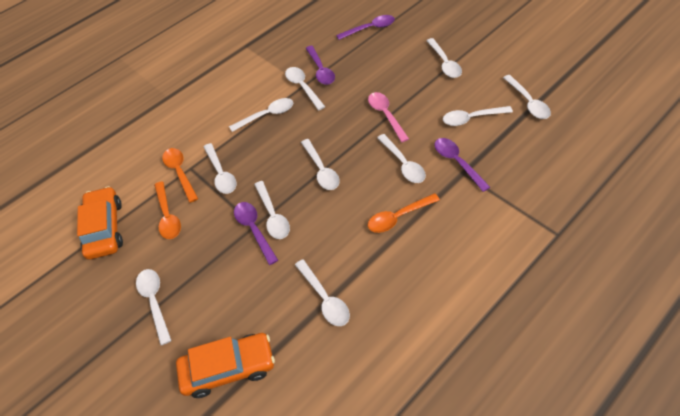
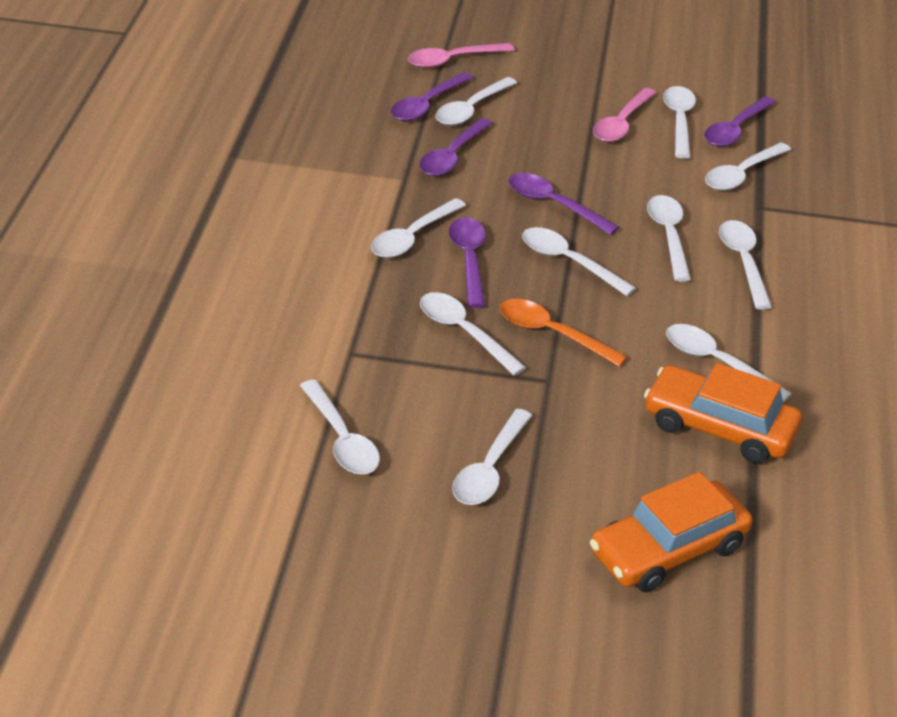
orange spoon: [154,181,181,239] [162,148,198,203] [368,193,440,233] = 3 -> [500,299,627,367] = 1
pink spoon: [368,92,409,142] = 1 -> [408,43,514,68] [593,88,656,142] = 2
purple spoon: [234,202,278,265] [306,46,335,85] [336,15,395,40] [434,138,490,192] = 4 -> [391,72,473,121] [419,118,493,176] [449,218,486,308] [509,173,619,235] [704,96,776,147] = 5

